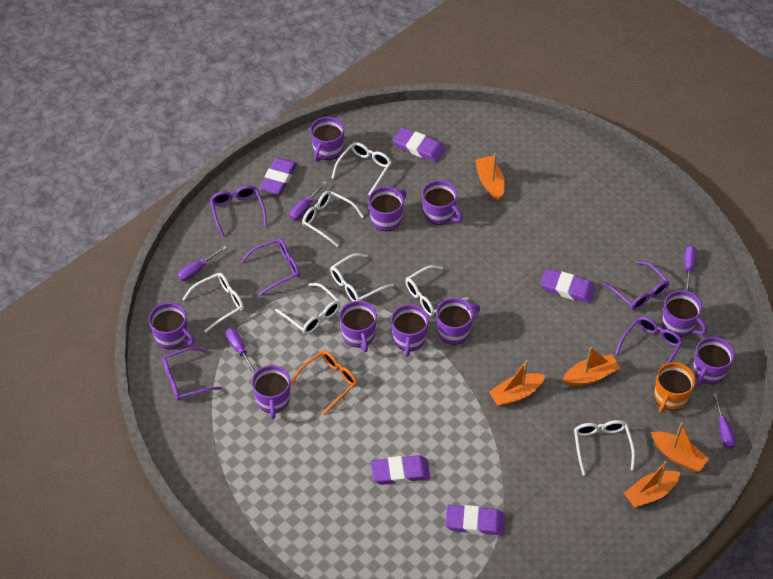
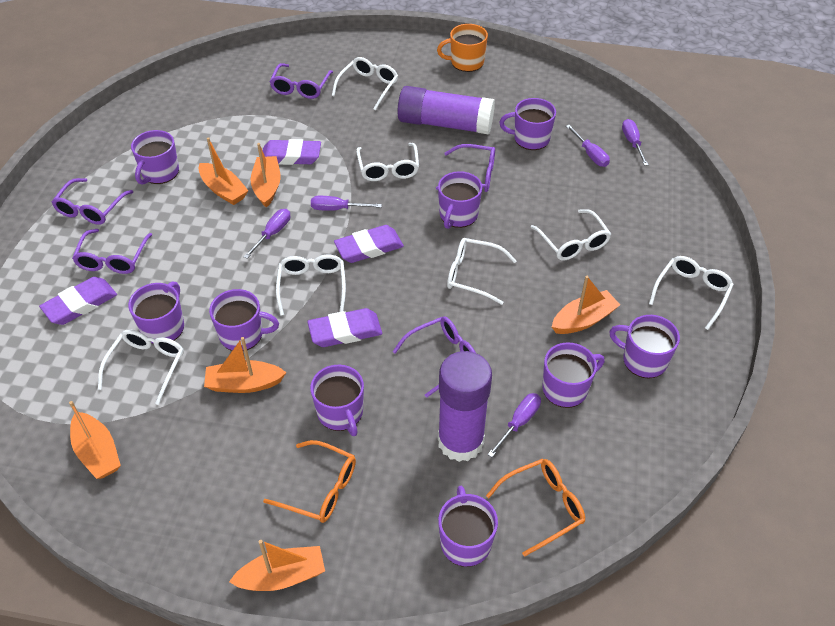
orange boat: [475,153,505,201] [489,360,545,407] [563,347,620,386] [624,461,680,508] [651,422,709,472] = 5 -> [69,401,121,479] [199,137,248,205] [204,337,287,393] [229,540,325,591] [250,143,281,208] [552,276,620,334] = 6
orange glasses: [290,350,358,415] = 1 -> [263,440,356,523] [486,459,585,557] = 2
purple eraser: [259,157,297,195] [371,455,430,485] [393,128,445,162] [445,505,505,536] [540,268,595,304] = 5 -> [39,277,117,325] [263,139,321,165] [307,308,382,347] [334,225,404,263] = 4
purple glue stick: none = 0 -> [397,86,495,135] [438,351,492,462] = 2
purple mug: [149,303,195,349] [252,365,290,420] [310,117,344,162] [339,301,377,352] [368,187,407,231] [391,305,429,357] [422,180,462,225] [436,298,480,345] [662,290,707,337] [693,337,735,386] = 10 -> [128,282,184,344] [131,130,179,185] [209,289,279,351] [310,365,364,436] [438,171,482,229] [438,486,498,567] [499,98,556,150] [543,342,605,408] [609,315,680,378] = 9

